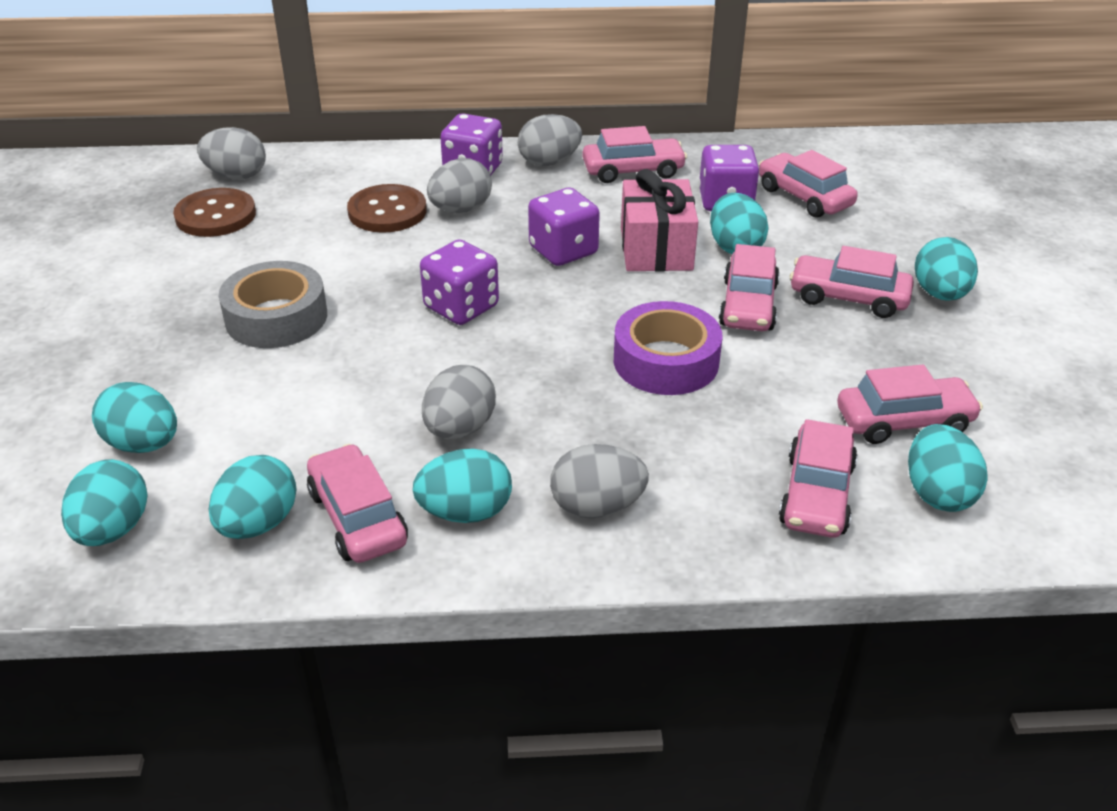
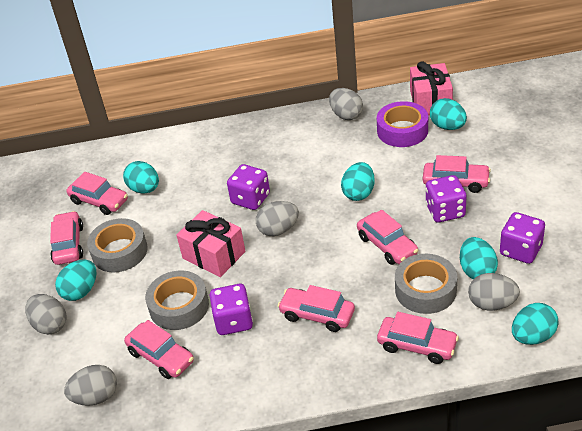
brown button: [173,188,256,237] [347,184,427,233] = 2 -> none = 0
grey tape: [218,261,327,348] = 1 -> [87,218,148,272] [145,271,209,330] [395,254,457,314] = 3
pink gift: [621,169,698,272] = 1 -> [176,210,245,277] [410,61,453,115] = 2
turquoise egg: [61,459,148,546] [92,382,177,453] [209,455,297,539] [413,449,512,523] [710,193,769,254] [908,424,987,512] [915,237,978,301] = 7 -> [55,260,97,301] [123,161,159,193] [341,162,375,201] [430,98,467,130] [460,237,498,279] [512,303,559,345] = 6

